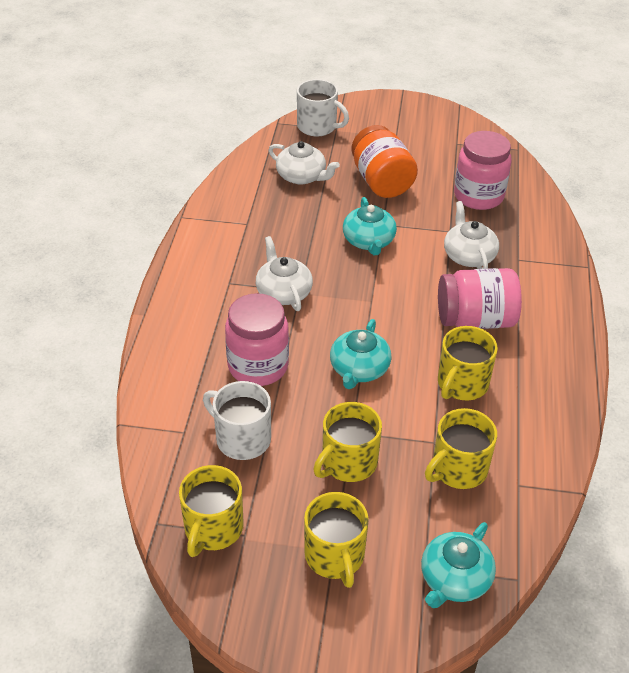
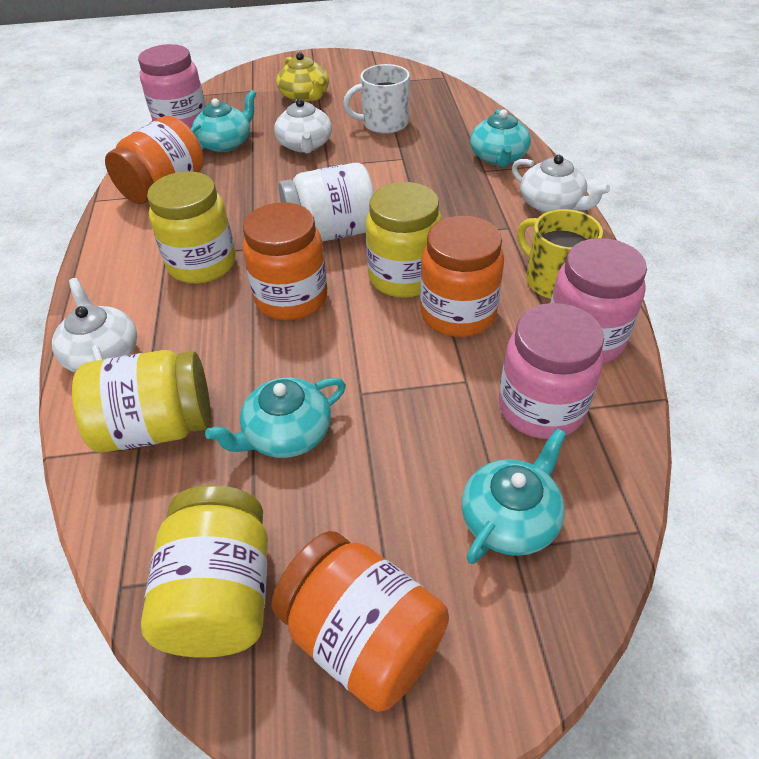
orange jar: [352,125,418,198] = 1 -> [105,116,204,204] [242,202,327,320] [271,531,449,712] [420,216,504,337] = 4
turquoise teapot: [330,319,392,389] [343,197,397,255] [421,522,496,608] = 3 -> [191,90,256,152] [205,377,346,458] [461,428,566,564] [470,109,531,167] = 4
white jar: none = 0 -> [279,163,374,242] = 1
white mug: [203,381,271,460] [297,79,349,136] = 2 -> [343,64,410,134] = 1
yellow jar: none = 0 -> [72,350,211,453] [141,485,268,658] [147,171,236,284] [366,182,442,298] = 4
yellow mug: [179,465,244,557] [304,492,369,588] [313,402,382,482] [425,408,497,489] [438,326,498,400] = 5 -> [517,209,603,299] = 1
yellow teapot: none = 0 -> [277,52,329,102] = 1

